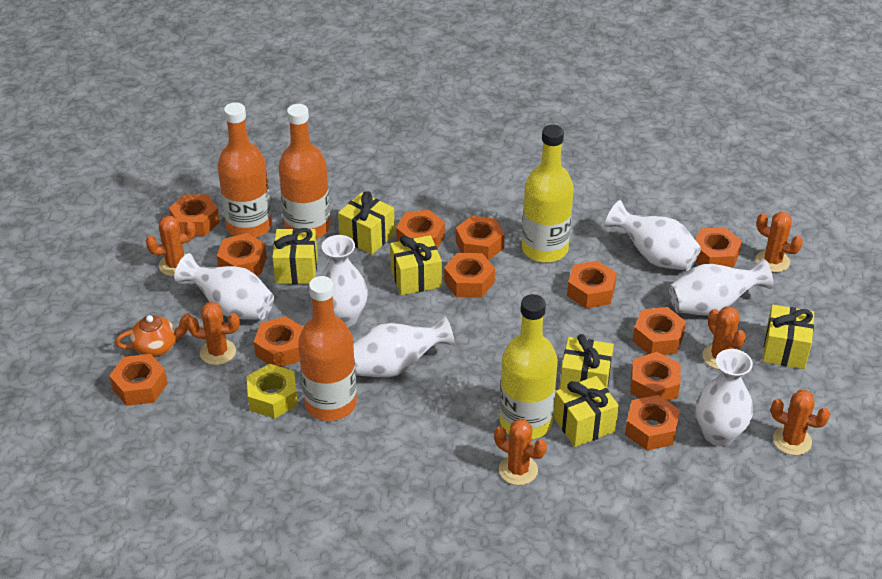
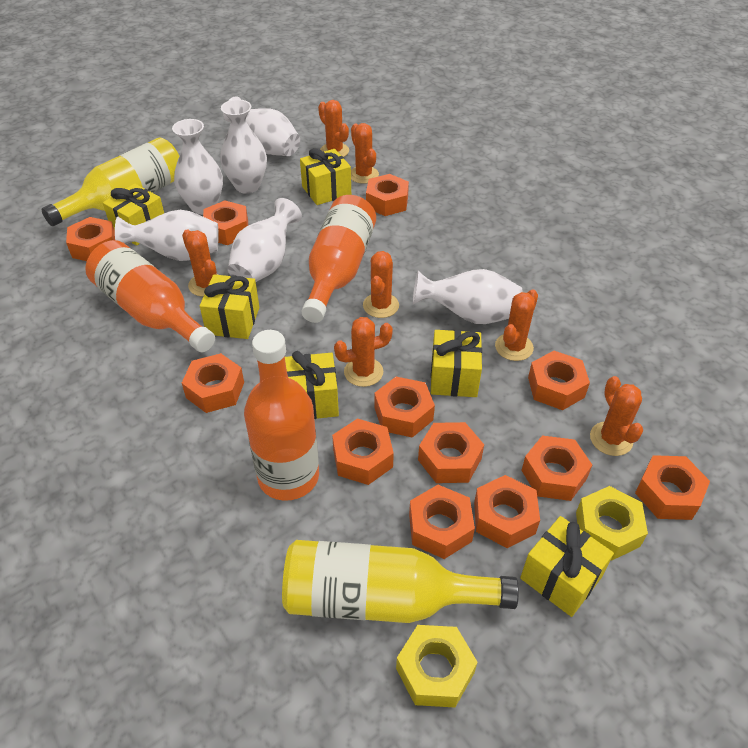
orange cactus: [146,216,196,276] [187,302,240,365] [494,419,547,485] [703,307,746,370] [756,212,803,272] [771,390,830,455] = 6 -> [182,230,218,297] [318,100,349,157] [334,317,393,387] [351,123,379,184] [363,251,399,318] [495,289,538,361] [590,376,643,456] = 7
orange teapot: [115,313,191,357] = 1 -> none = 0
yellow nut: [247,364,298,419] = 1 -> [396,625,478,708] [576,486,648,560] = 2

